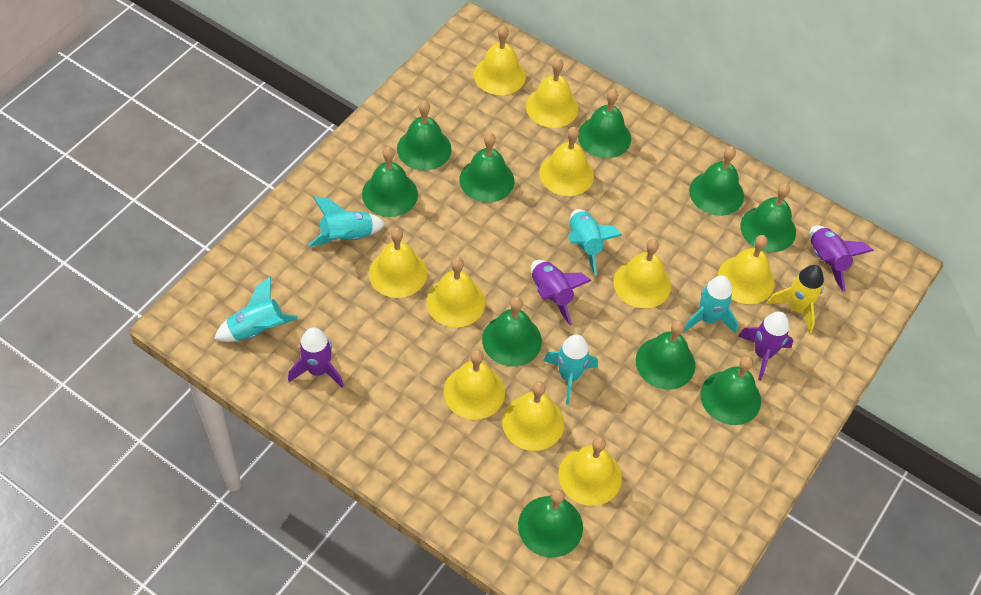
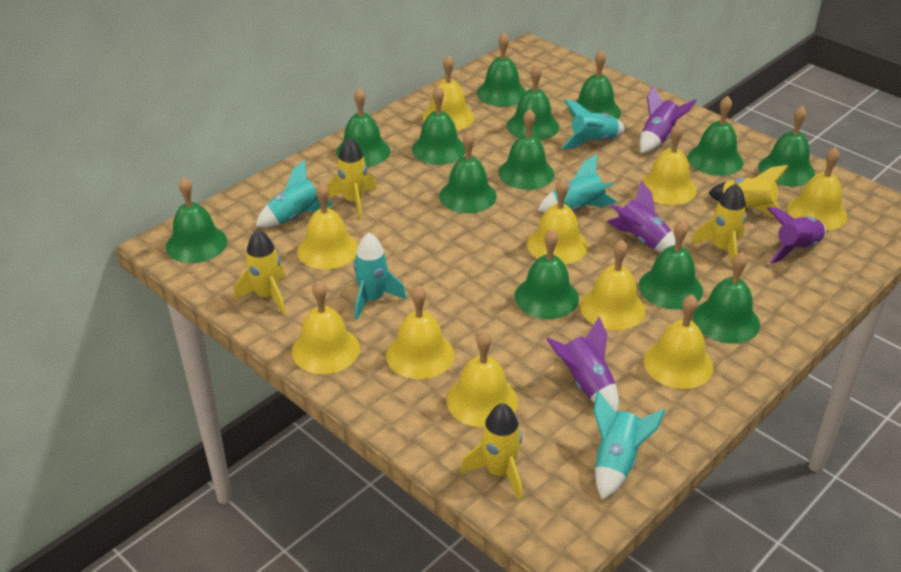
green bell: [362,147,418,217] [397,100,451,171] [459,133,514,203] [482,297,542,367] [518,489,583,557] [578,89,631,158] [636,320,695,390] [689,146,744,216] [700,356,761,425] [740,183,796,252] = 10 -> [166,177,227,263] [336,88,390,167] [412,86,465,165] [439,131,497,213] [477,32,526,107] [498,109,554,190] [507,64,559,141] [515,229,579,319] [569,49,621,120] [639,220,703,309] [688,96,743,176] [693,252,760,344] [758,106,815,187] = 13
yellow rocket: [767,265,824,333] = 1 -> [234,229,286,315] [327,137,376,219] [460,403,522,500] [691,183,747,267] [708,165,788,218] = 5

